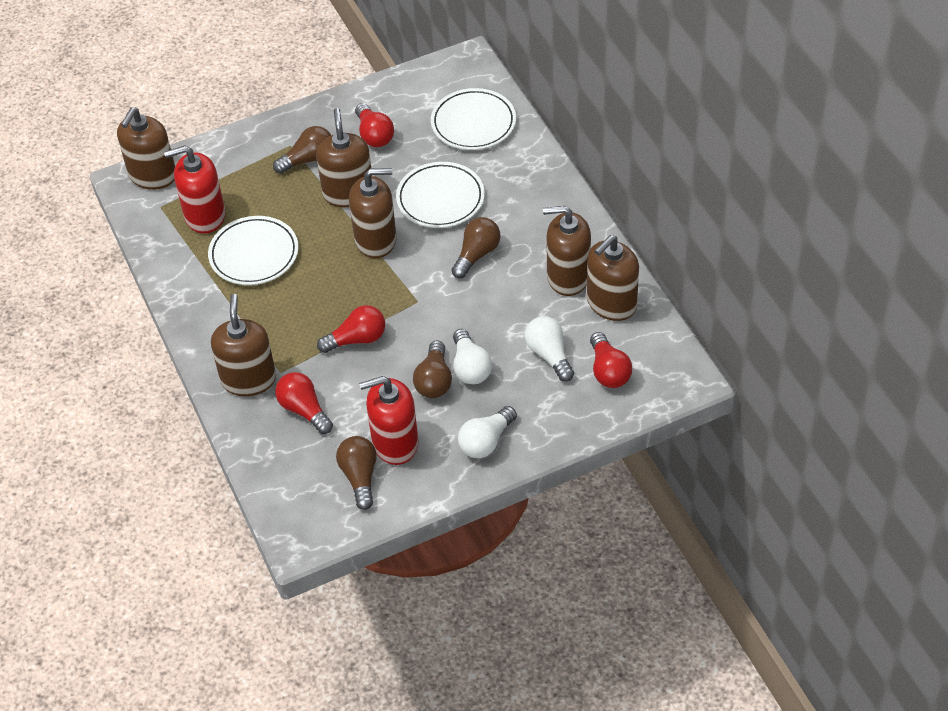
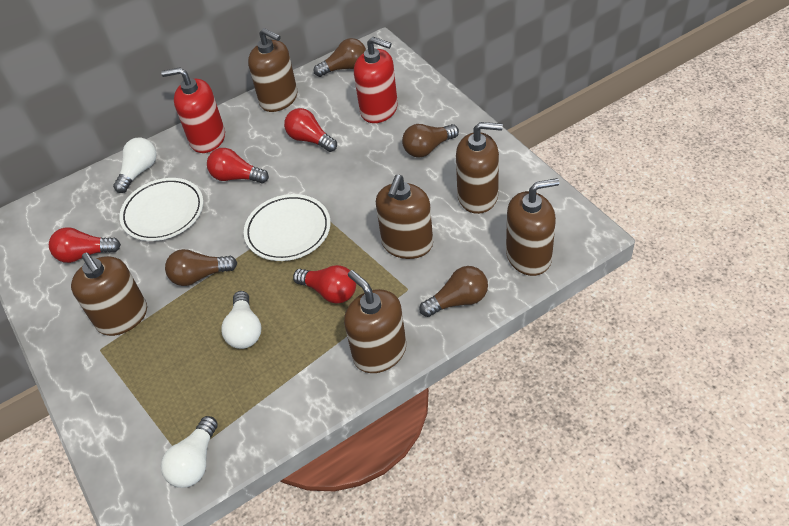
white plate: [208,216,299,285] [396,162,485,228] [431,88,516,150] = 3 -> [119,178,204,241] [244,194,331,261] = 2

